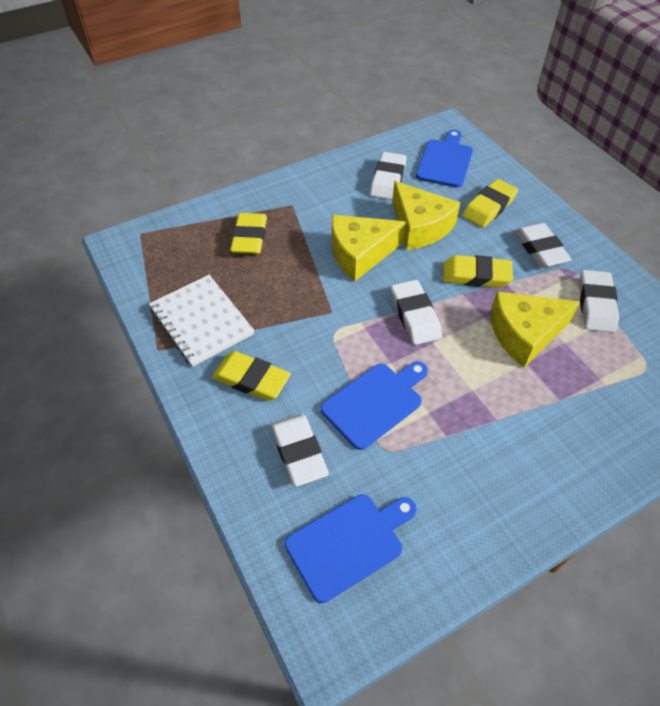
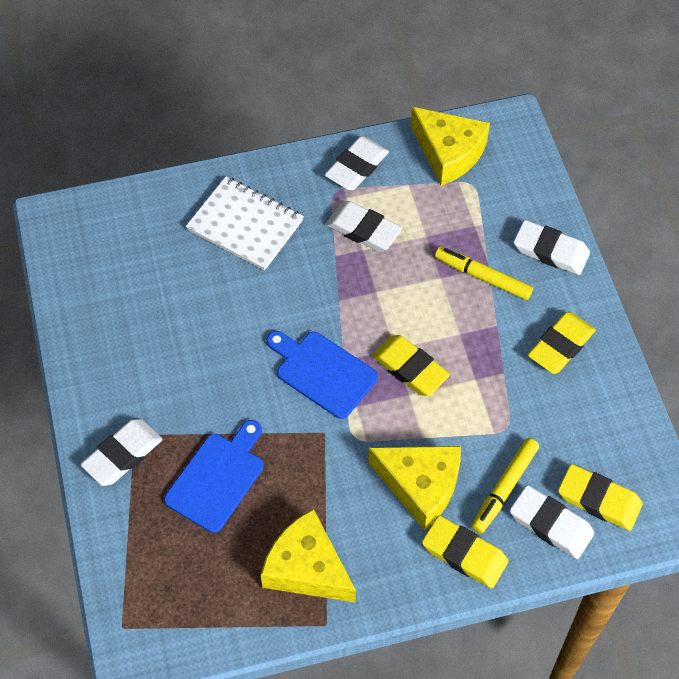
blue cutting board: [285,494,417,603] [321,361,428,450] [416,130,473,188] = 3 -> [164,420,264,533] [266,331,378,419] = 2
yellow marker: none = 0 -> [435,247,533,300] [471,438,539,534] = 2

